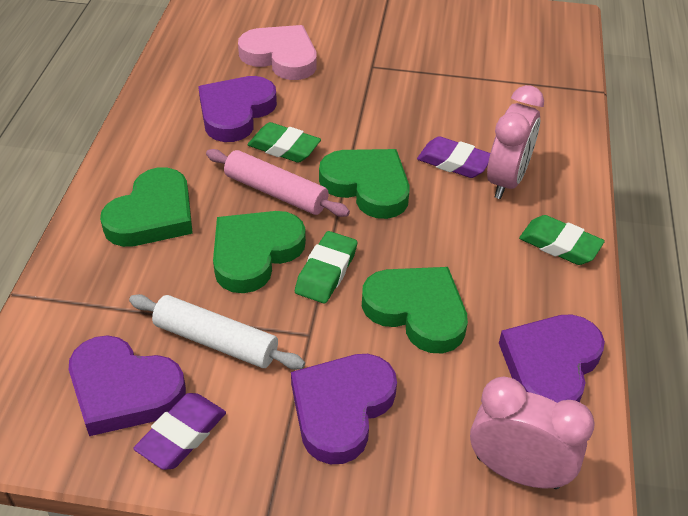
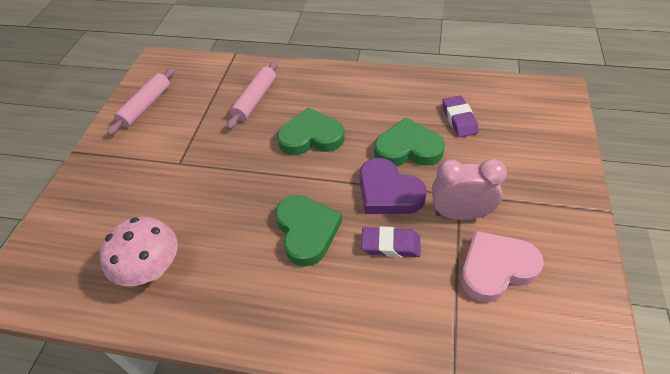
green eraser: [248,122,321,163] [295,231,357,304] [519,215,605,265] = 3 -> none = 0
green heart: [100,167,193,247] [213,211,306,293] [319,149,410,219] [362,267,468,353] = 4 -> [275,195,342,266] [277,107,345,155] [374,118,445,166] = 3
pink clock: [470,377,595,489] [487,85,544,199] = 2 -> [432,159,507,220] = 1
pink mushroom: none = 0 -> [99,217,178,286] = 1
pink rolling pin: [206,149,350,217] = 1 -> [107,68,175,135] [227,61,278,129] = 2
purple heart: [69,335,186,436] [198,76,277,142] [291,354,397,464] [499,314,605,403] = 4 -> [360,158,427,214] = 1
white rolling pin: [129,294,305,370] = 1 -> none = 0

